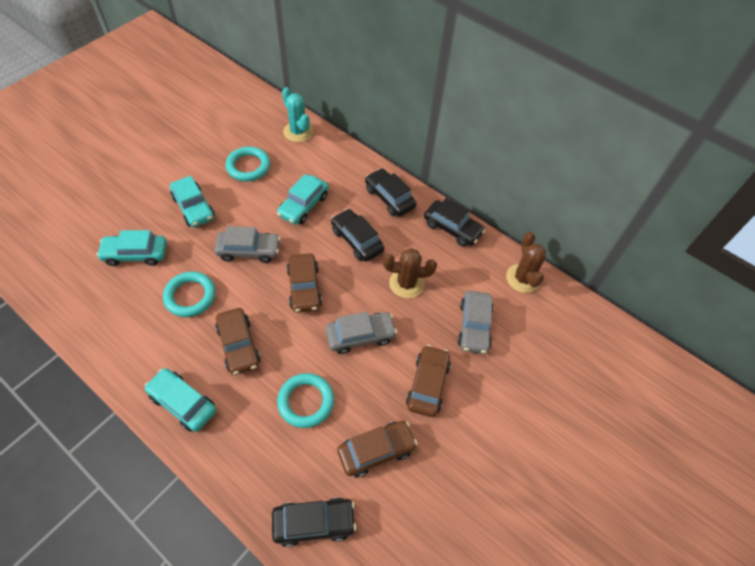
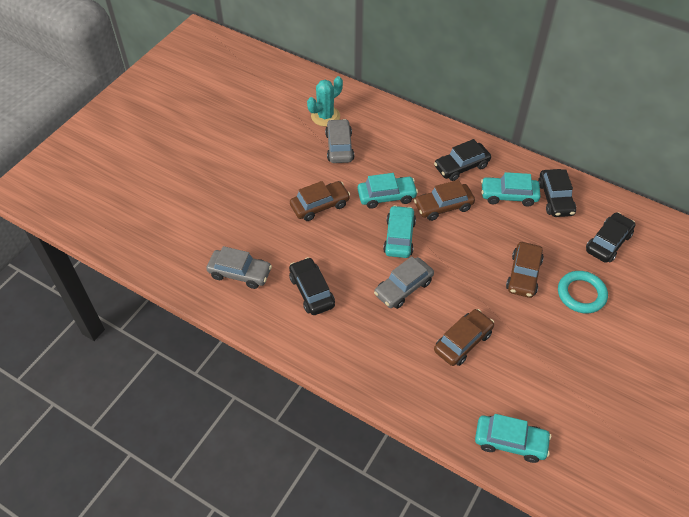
brown cactus: [383,248,437,298] [506,232,546,293] = 2 -> none = 0
turquoise ring: [163,272,216,317] [226,147,270,181] [277,373,334,428] = 3 -> [558,271,608,313] = 1

